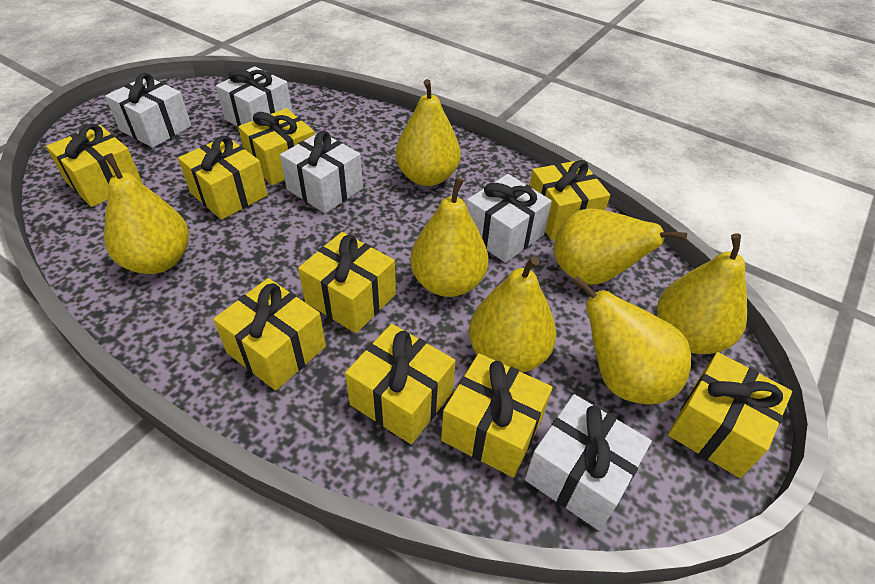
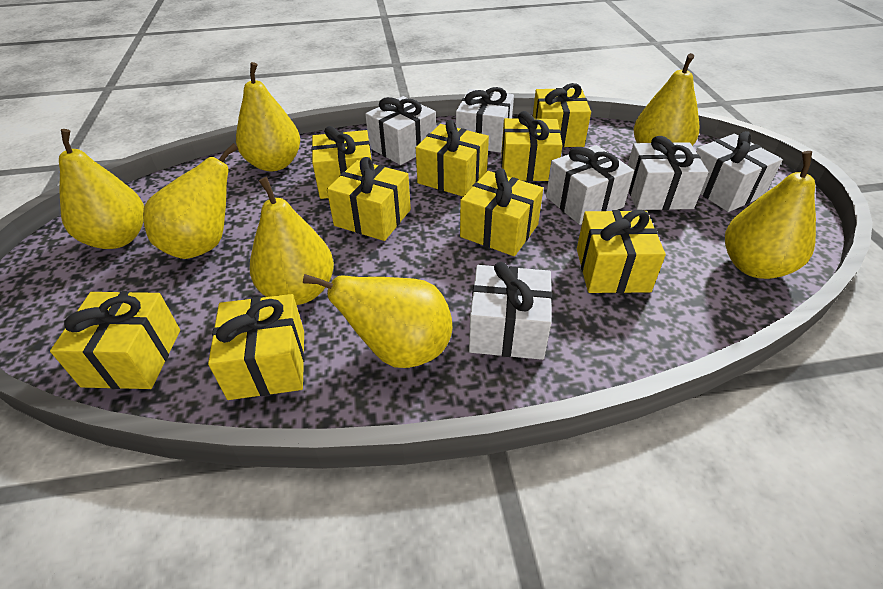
white gift: [105,73,191,148] [216,66,292,126] [280,131,363,213] [466,174,552,263] [525,394,652,531] = 5 -> [365,96,436,165] [456,87,514,153] [469,262,552,360] [546,145,634,225] [628,136,708,210] [696,131,783,212] = 6

